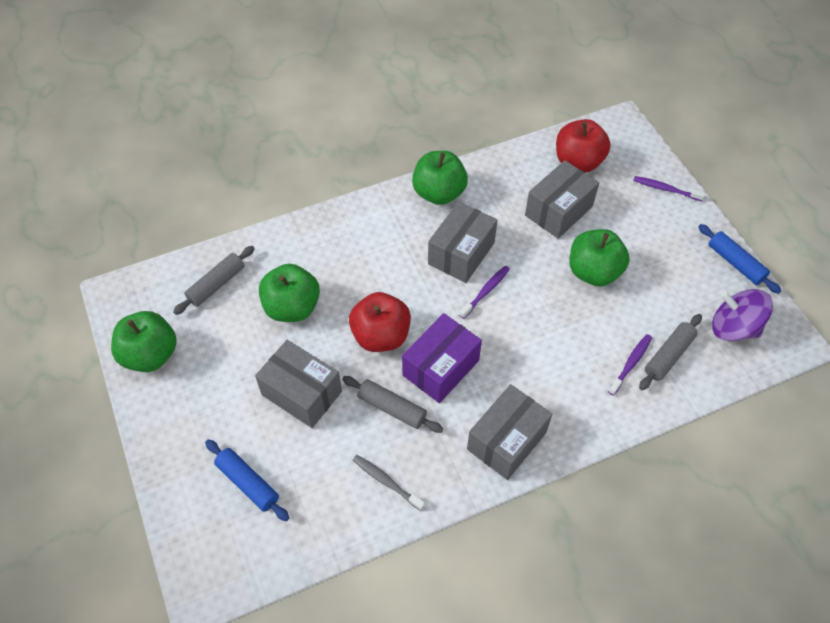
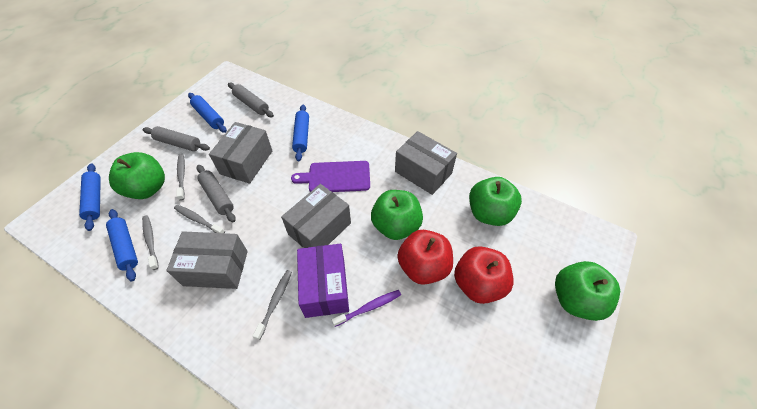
blue rolling pin: [205,439,289,521] [698,224,781,294] = 2 -> [79,164,101,231] [106,209,138,282] [188,93,227,133] [292,104,309,161] = 4
grey toothbrush: [353,455,425,511] = 1 -> [142,215,159,270] [174,205,225,233] [177,154,185,200] [253,270,292,340] = 4
purple cutting board: none = 0 -> [291,161,370,192] = 1
purple spinning top: [712,289,773,341] = 1 -> none = 0
purple toothbrush: [459,266,510,319] [608,334,652,395] [633,176,706,201] = 3 -> [332,290,401,327] = 1

